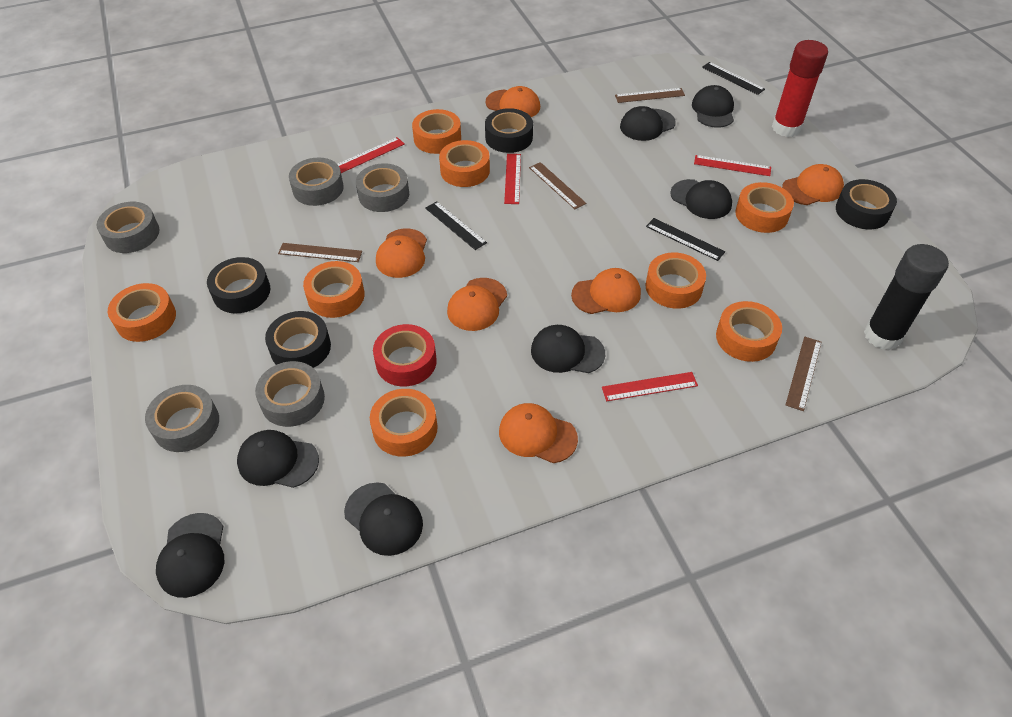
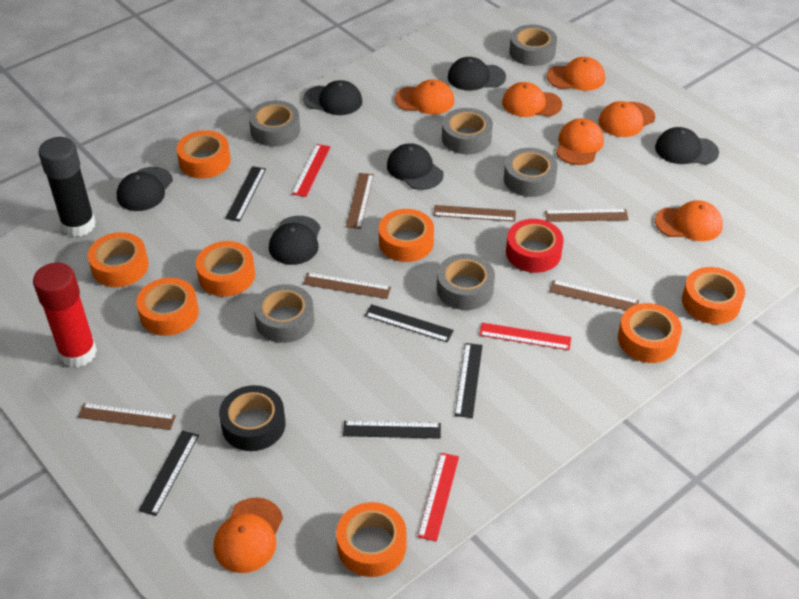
black cap: [156,513,224,598] [237,430,319,488] [344,483,423,556] [531,325,605,373] [620,106,676,141] [670,179,732,219] [692,85,734,128] = 7 -> [117,167,173,211] [269,216,321,265] [303,80,362,115] [387,143,444,190] [448,57,506,91] [655,127,719,164] = 6
black ruler: [425,201,487,250] [646,218,725,261] [702,62,765,95] = 3 -> [139,430,199,516] [225,166,266,222] [343,421,441,439] [365,304,454,342] [455,343,483,418] = 5
black tape: [207,257,270,313] [265,311,331,368] [485,108,533,153] [836,179,897,229] = 4 -> [219,385,285,451] = 1
brown ruler: [278,243,362,262] [529,162,586,209] [615,88,685,103] [786,337,822,411] = 4 -> [78,403,176,430] [303,273,391,299] [346,173,374,229] [433,205,516,222] [545,209,629,222] [549,280,639,310] = 6
grey tape: [97,202,160,253] [145,385,219,452] [255,361,325,427] [289,157,344,206] [356,163,409,212] = 5 -> [249,100,300,147] [254,284,314,343] [437,254,495,310] [442,108,493,154] [504,148,558,197] [509,24,557,66] = 6
orange cap: [376,229,427,278] [447,278,507,331] [486,86,540,117] [499,403,578,463] [571,268,641,314] [782,164,844,205] = 6 -> [214,497,283,573] [395,80,454,114] [502,82,562,117] [547,57,605,91] [556,118,604,165] [598,101,655,137] [655,200,723,241] = 7
red ruler: [338,137,405,173] [504,154,521,204] [602,372,698,401] [694,155,771,176] = 4 -> [292,144,330,197] [418,453,459,542] [479,323,571,350] = 3

